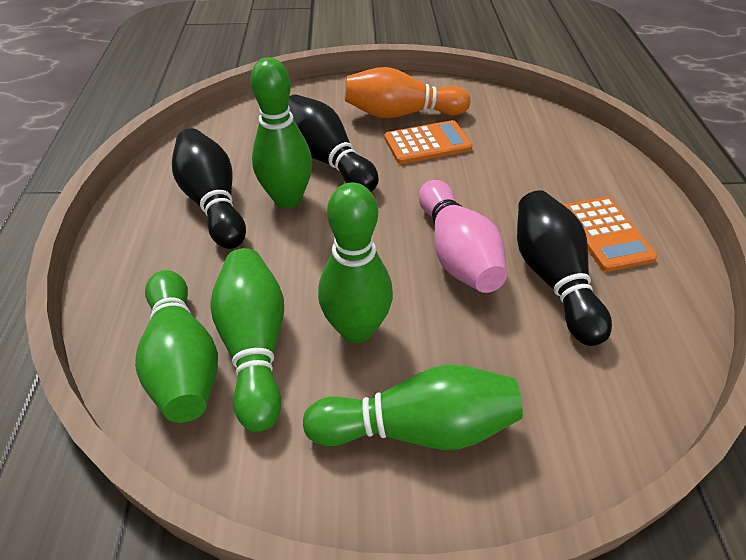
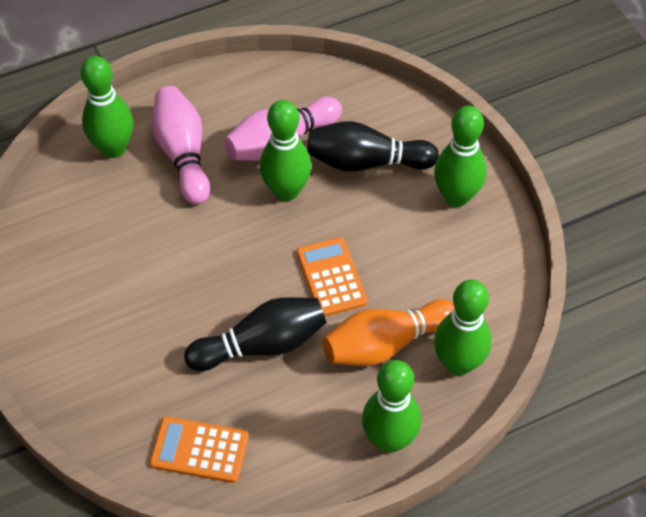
black bowling pin: [172,128,246,249] [288,95,379,192] [517,190,612,346] = 3 -> [184,297,327,371] [307,121,439,172] = 2
pink bowling pin: [419,180,507,293] = 1 -> [151,86,210,205] [224,97,342,161] = 2

